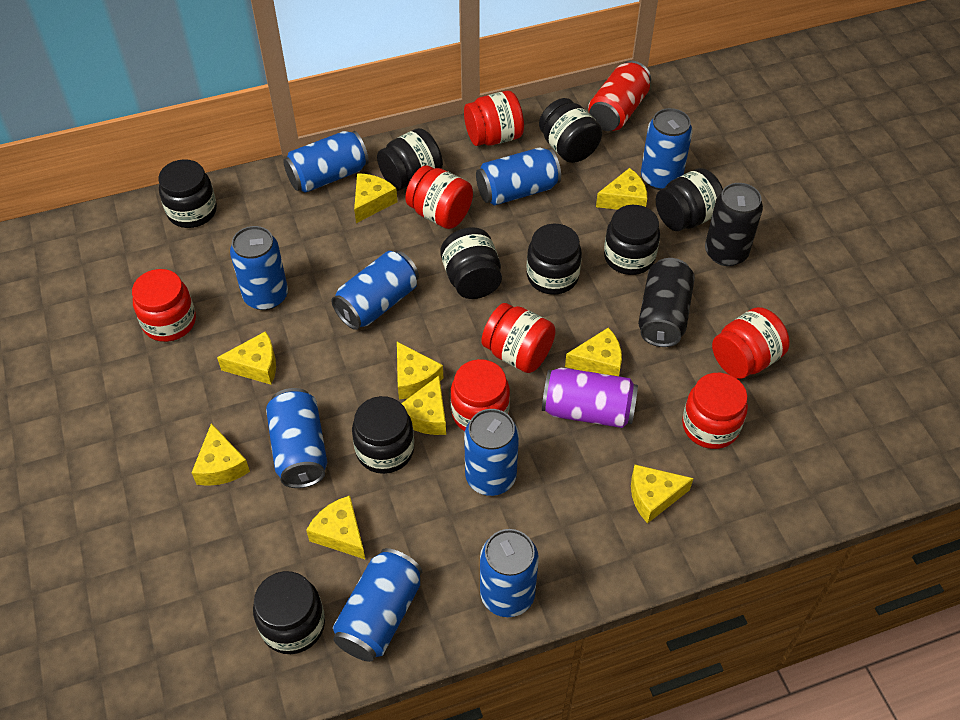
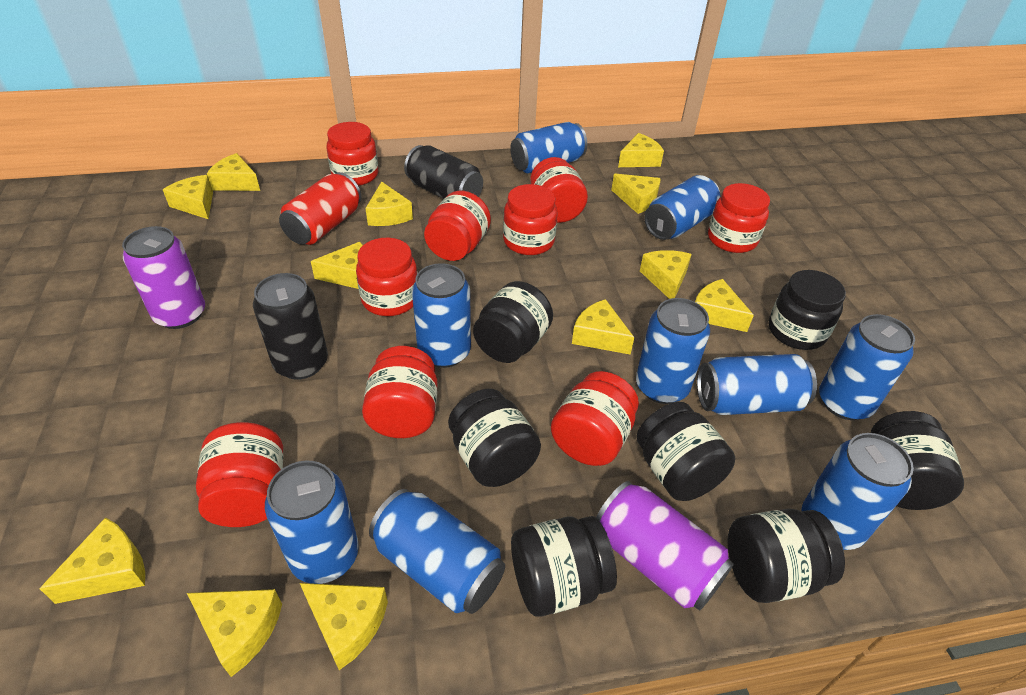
black jar: [158,159,217,228] [253,571,325,654] [352,396,414,474] [377,128,443,191] [440,227,502,299] [527,224,582,295] [539,98,602,163] [604,205,660,275] [656,168,723,231] = 9 -> [448,389,541,487] [473,281,553,363] [511,516,617,617] [636,402,735,501] [727,509,845,603] [769,270,846,350] [871,411,964,510] = 7
purple can: [542,367,638,428] = 1 -> [122,226,205,329] [596,481,734,610] = 2
red jar: [132,269,196,342] [405,165,473,229] [450,359,510,431] [464,91,524,146] [482,303,556,373] [682,373,748,449] [712,307,790,379] = 7 -> [196,422,283,527] [327,122,378,186] [356,238,418,316] [362,346,438,438] [424,190,491,261] [503,184,558,255] [530,157,588,223] [551,371,639,466] [708,183,770,253] = 9
yellow cheese: [192,423,250,486] [217,331,276,385] [306,496,365,559] [354,173,398,223] [397,342,443,399] [401,376,446,435] [565,327,622,376] [596,168,647,210] [631,465,694,524] = 9 -> [39,517,145,604] [163,175,213,219] [187,589,282,677] [207,153,260,191] [300,583,388,670] [311,242,363,289] [365,181,413,226] [572,299,634,355] [611,174,661,214] [618,133,664,167] [640,250,692,299] [695,279,754,332] = 12

